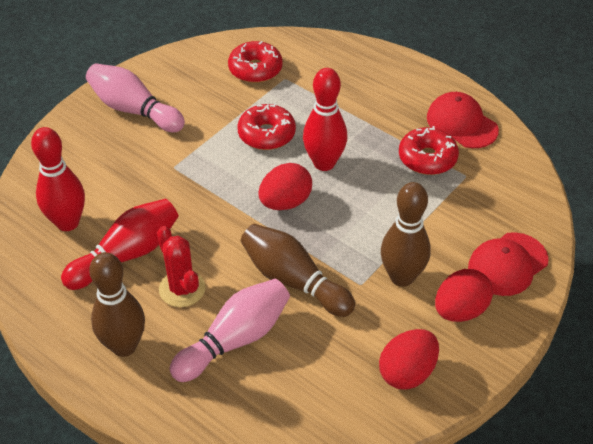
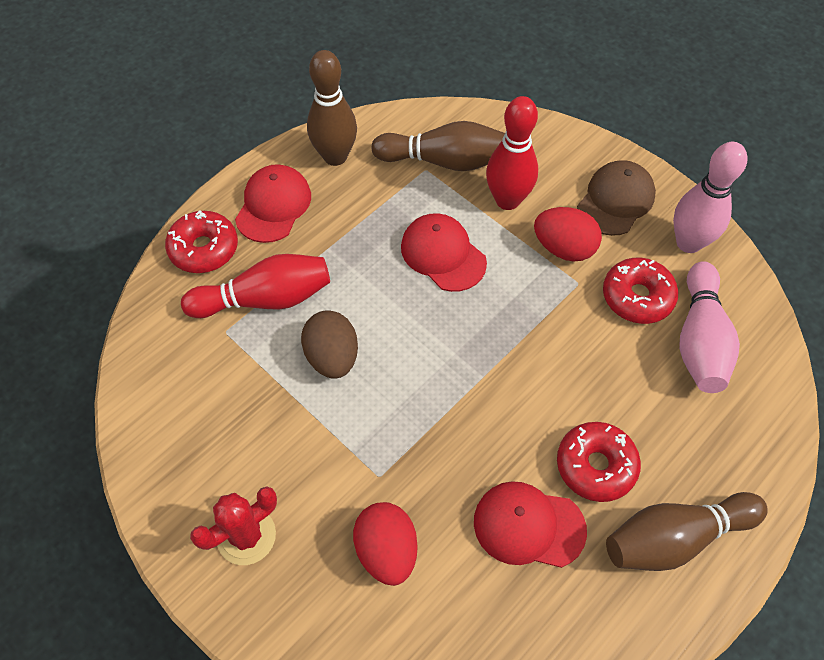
brown cap: none = 0 -> [577,160,656,236] = 1
brown egg: none = 0 -> [301,310,358,379] = 1
red bowling pin: [31,127,85,231] [61,199,178,290] [303,68,347,171] = 3 -> [181,254,330,318] [486,96,538,210] = 2
red cap: [427,92,499,148] [468,232,549,296] = 2 -> [235,164,311,243] [401,213,487,292] [474,481,587,568] = 3
red egg: [258,163,312,210] [379,329,439,390] [435,269,493,322] = 3 -> [353,502,418,586] [534,207,602,261] = 2

